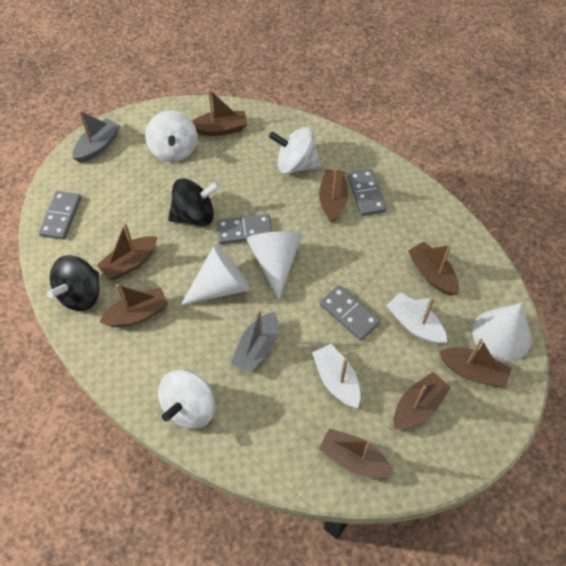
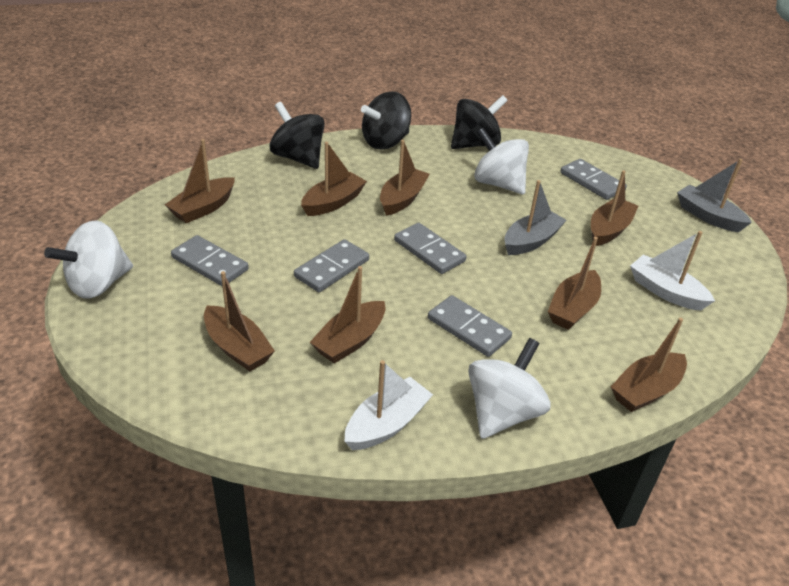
black spinning top: [47,255,99,311] [168,178,220,226] = 2 -> [270,102,325,169] [361,91,411,150] [451,95,508,149] = 3
grey domino: [38,191,81,240] [216,214,272,244] [320,285,380,340] [347,169,386,216] = 4 -> [171,235,249,286] [294,239,369,292] [394,223,466,274] [428,295,512,357] [560,159,627,200] = 5
white cone: [181,244,249,305] [246,231,302,300] [473,303,531,362] = 3 -> none = 0

